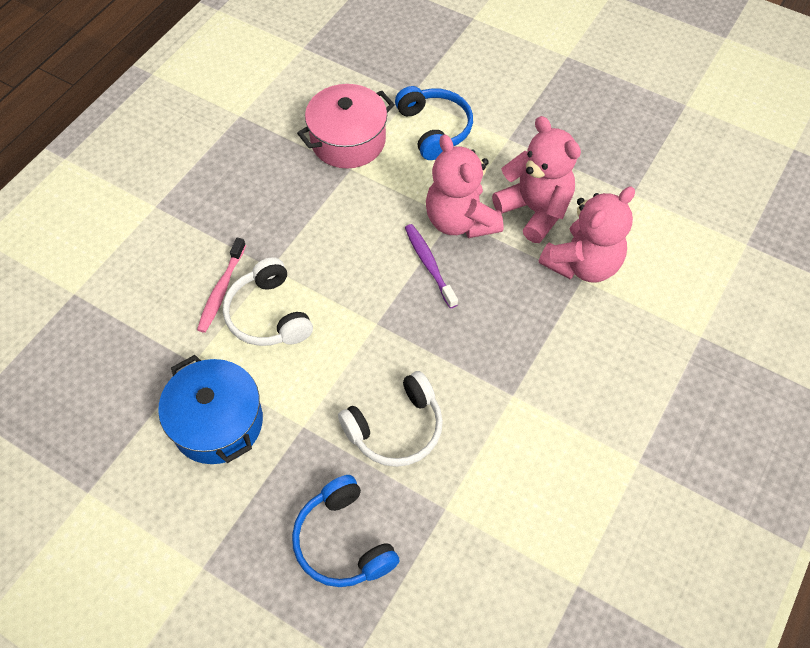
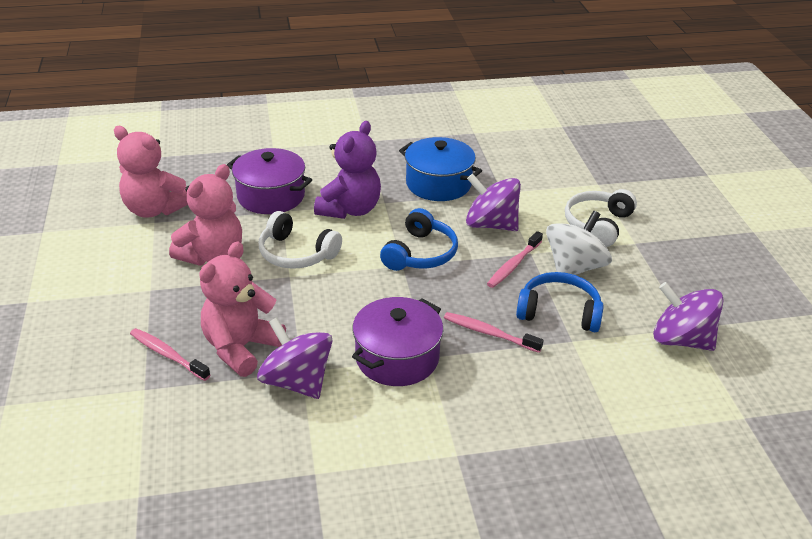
pink pot: [297,84,395,169] = 1 -> none = 0
pink toothbrush: [197,238,246,333] = 1 -> [130,328,210,381] [444,312,543,353] [487,231,543,288] = 3
purple pot: none = 0 -> [227,148,312,214] [352,297,443,386] = 2
purple spinning top: none = 0 -> [257,317,332,399] [466,174,521,231] [653,282,723,351] = 3
purple teddy bear: none = 0 -> [314,121,381,219] = 1
purple toothbrush: [405,224,458,309] = 1 -> none = 0
white spinning top: none = 0 -> [546,211,612,275] = 1

